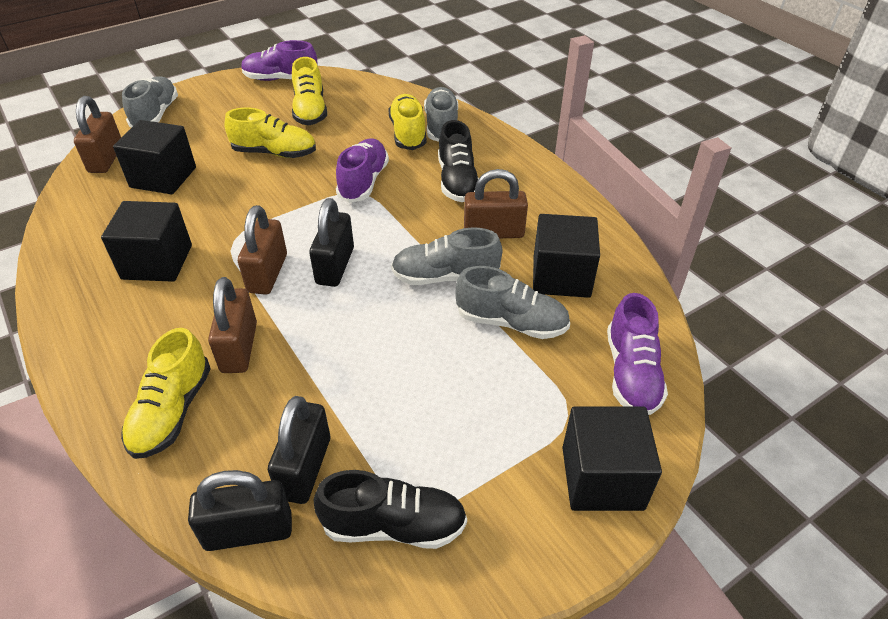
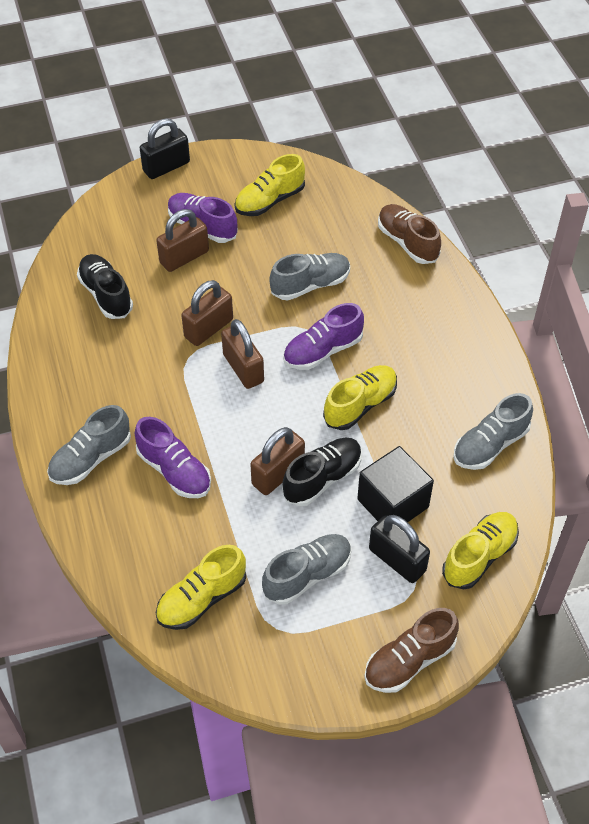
black cube: [101,201,192,282] [113,120,196,194] [533,214,600,298] [562,406,662,511] = 4 -> [357,446,434,522] = 1
black padlock: [188,470,292,551] [268,396,330,504] [309,198,354,287] = 3 -> [140,119,190,179] [369,515,430,583] = 2
brown shoe: none = 0 -> [364,608,459,693] [378,204,441,264] = 2

